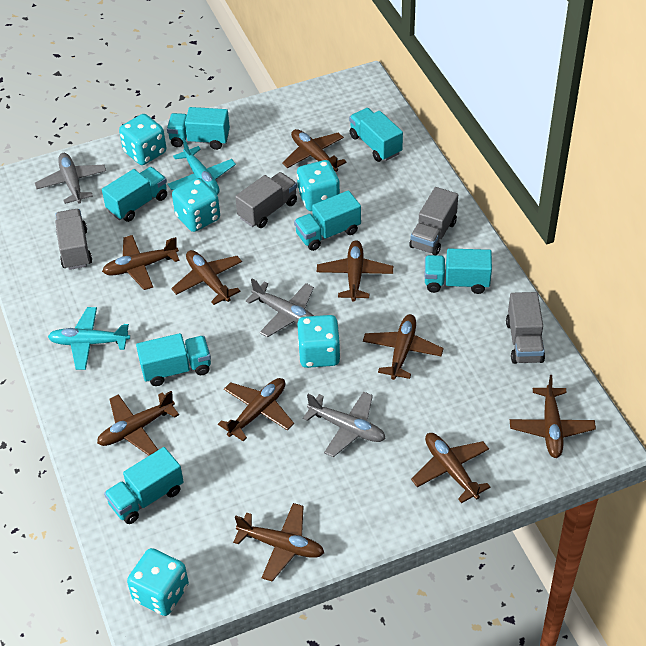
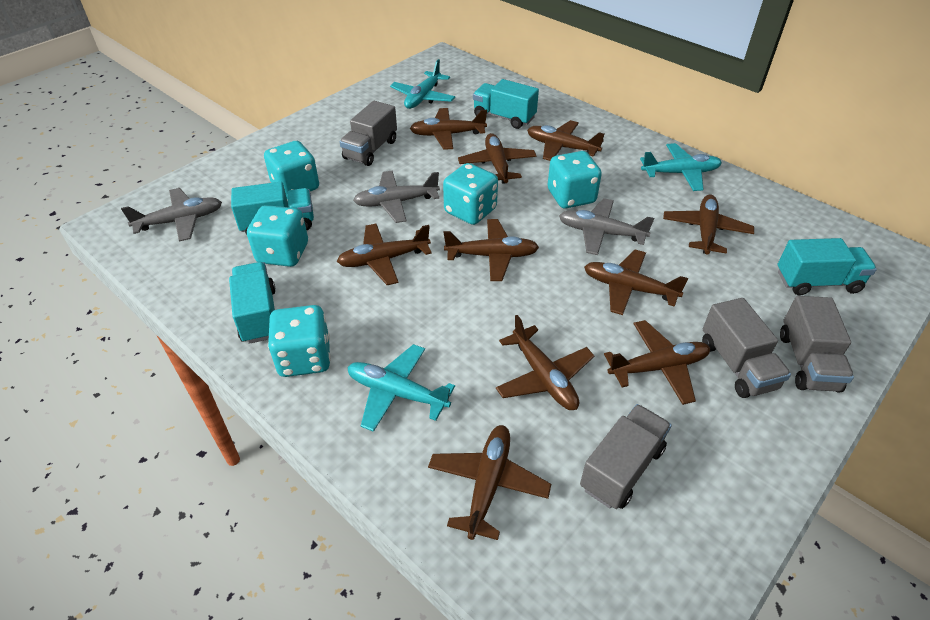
turquoise plane: [48,307,130,370] [167,138,236,195] = 2 -> [347,344,455,432] [390,59,455,109] [640,143,722,191] = 3
turquoise truck: [102,167,167,222] [104,447,184,524] [136,333,211,386] [167,107,230,150] [294,190,361,251] [349,108,403,162] [425,249,492,294] = 7 -> [229,262,276,344] [231,182,314,235] [473,79,539,129] [778,238,877,295] = 4

